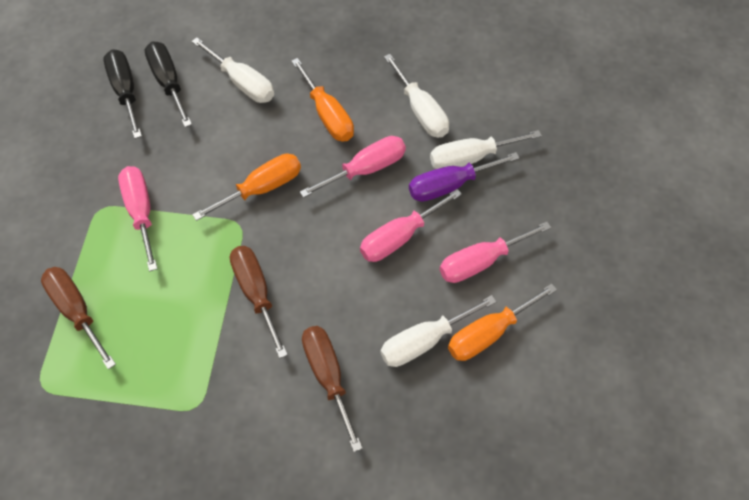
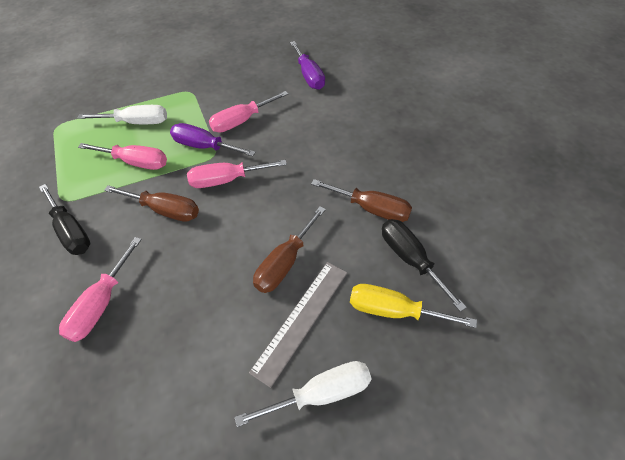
grey ruler: none = 0 -> [249,262,347,388] = 1
orange screwdriver: [192,154,301,221] [291,58,354,142] [448,284,557,361] = 3 -> none = 0
purple screwdriver: [409,152,520,202] = 1 -> [170,123,256,156] [290,41,325,90] = 2
white screwdriver: [192,37,274,103] [380,295,497,367] [384,54,449,138] [430,130,542,169] = 4 -> [78,105,167,124] [234,361,372,427] = 2
yellow screwdriver: none = 0 -> [350,284,477,328] = 1

